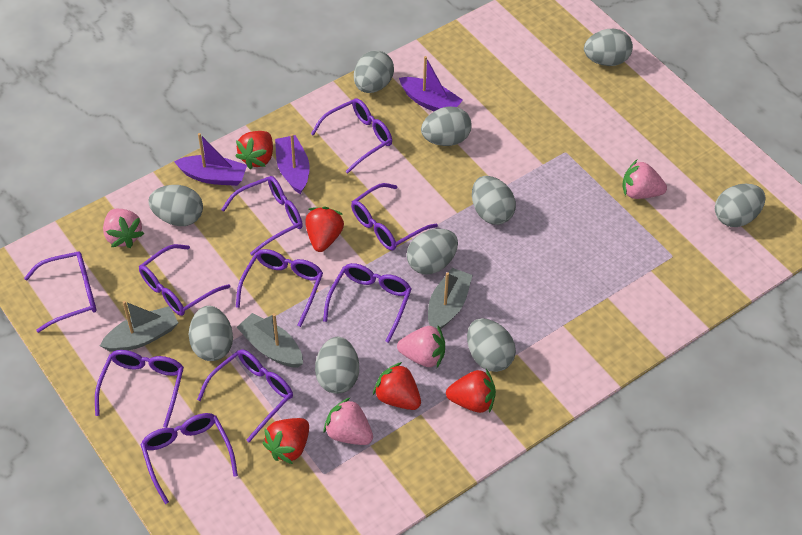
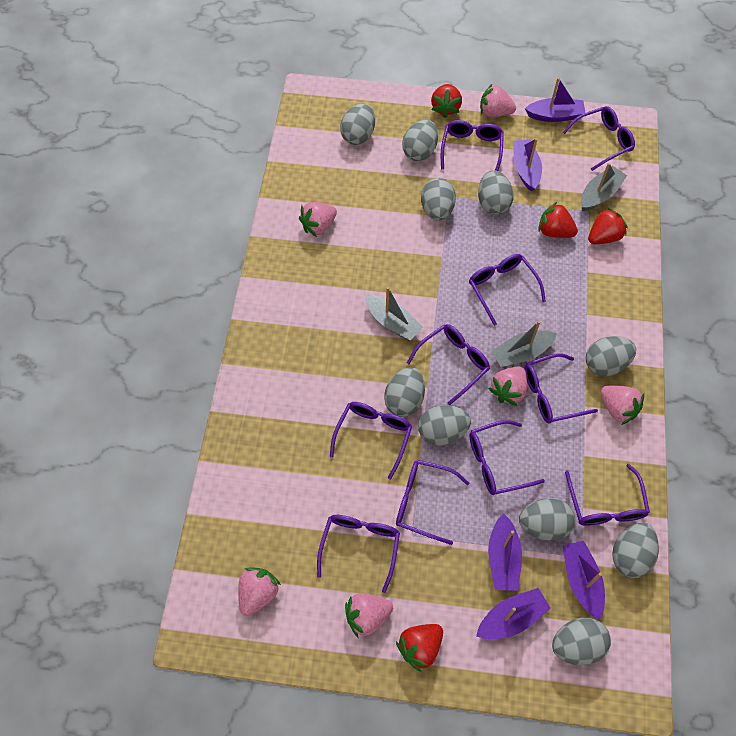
pink strawberry: [103,209,144,248] [323,397,373,445] [397,326,445,368] [622,160,667,199] = 4 -> [238,567,281,616] [299,202,337,237] [345,593,393,637] [480,83,516,117] [488,366,527,406] [601,386,644,425] = 6
purple boat: [174,133,247,186] [275,134,310,195] [399,56,463,111] = 3 -> [476,588,551,639] [488,513,522,591] [513,138,542,192] [525,77,586,122] [563,541,605,621] = 5
red strawberry: [235,131,273,169] [262,418,309,464] [305,207,344,252] [373,362,421,410] [446,369,496,413] = 5 -> [396,624,443,672] [431,84,462,118] [538,202,578,238] [588,207,627,244] = 4

